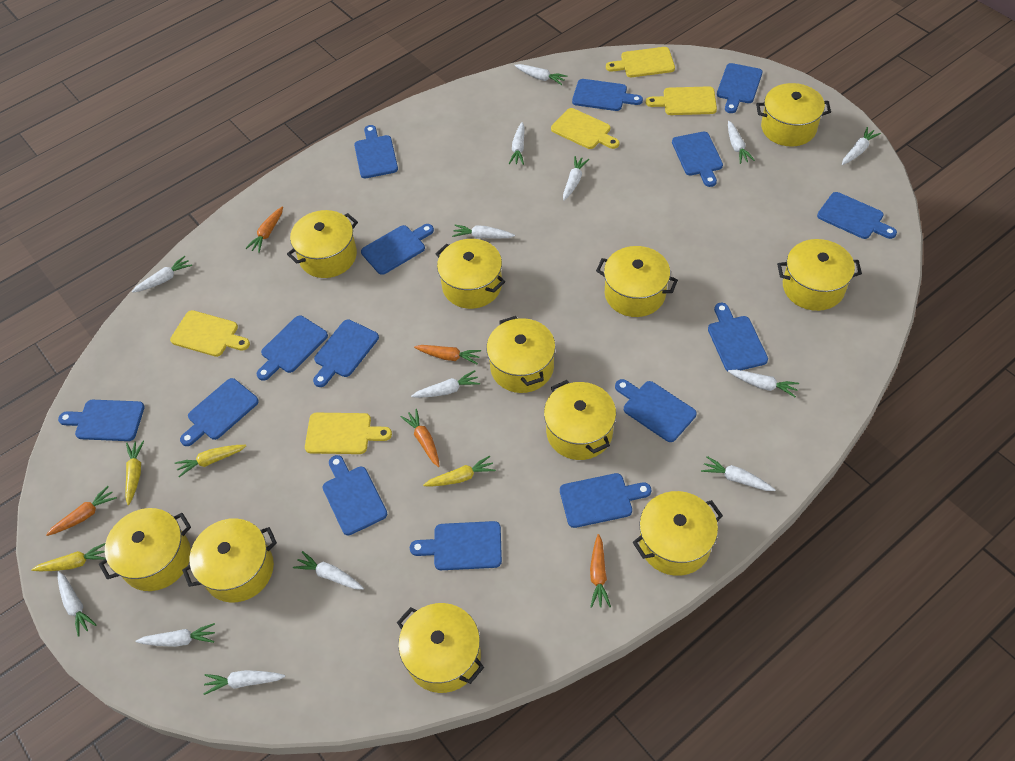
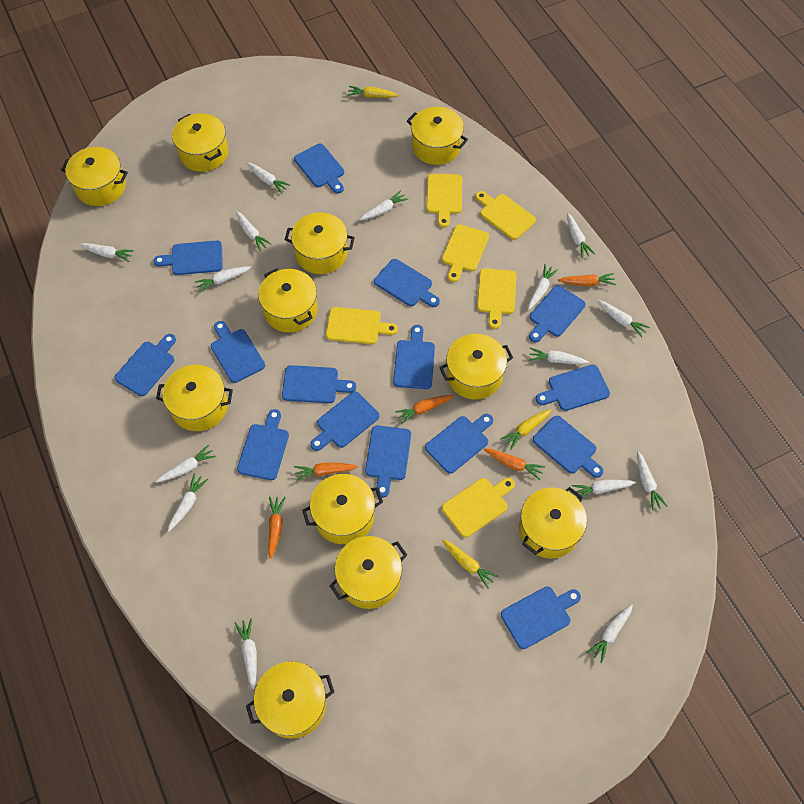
white carrot: [57,571,97,637] [132,256,192,293] [136,623,215,647] [204,670,285,695] [293,551,364,590] [411,370,480,398] [452,225,515,238] [509,122,525,165] [514,64,567,85] [563,156,589,201] [701,456,775,491] [728,121,755,164] [728,370,799,397] [842,127,881,165] = 14 -> [79,243,134,262] [156,444,216,483] [168,473,208,532] [195,266,251,292] [235,619,257,689] [236,211,272,251] [247,162,291,194] [359,190,409,220] [528,264,558,310] [529,348,589,364] [567,213,595,258] [572,480,636,499] [587,604,633,663] [597,300,650,337] [637,451,668,511] = 15
yellow carrot: [31,543,106,571] [125,440,144,505] [175,445,246,477] [423,456,496,487] = 4 -> [348,86,399,98] [442,540,499,589] [500,409,552,450] = 3
yellow cutting board: [170,310,250,357] [305,413,392,454] [551,108,619,149] [606,47,675,77] [646,86,717,115] = 5 -> [326,307,398,344] [427,174,462,228] [442,224,489,282] [442,478,515,538] [475,191,536,240] [477,268,516,329] = 6

